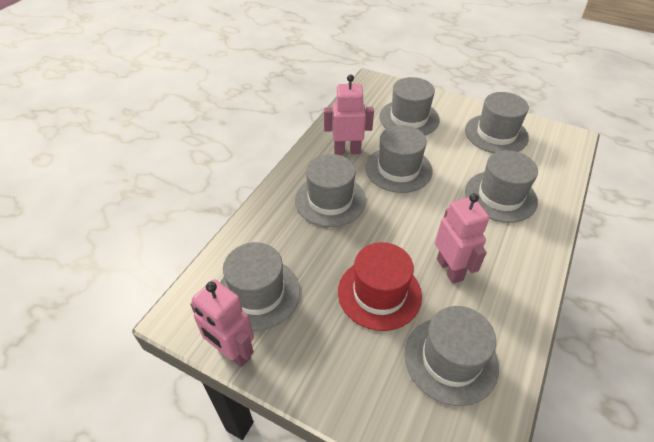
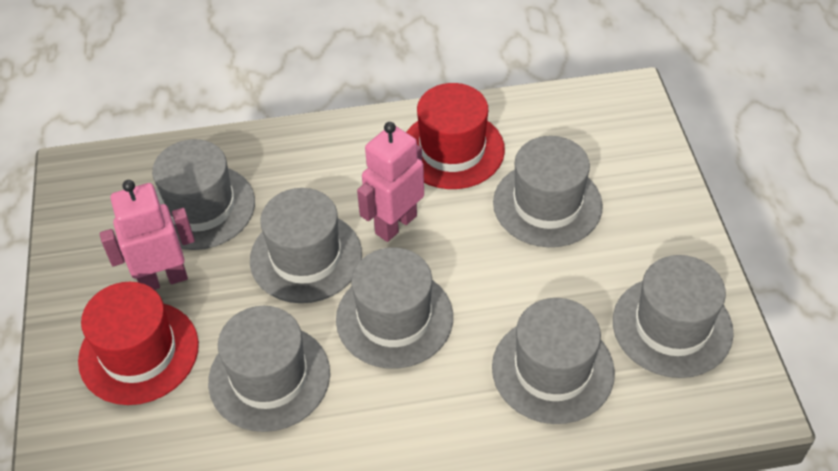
pink robot: [190,279,254,367] [324,74,374,155] [435,193,489,284] = 3 -> [100,180,195,290] [357,122,424,242] = 2
red hat: [338,242,422,331] = 1 -> [78,282,199,405] [406,83,505,189] = 2

